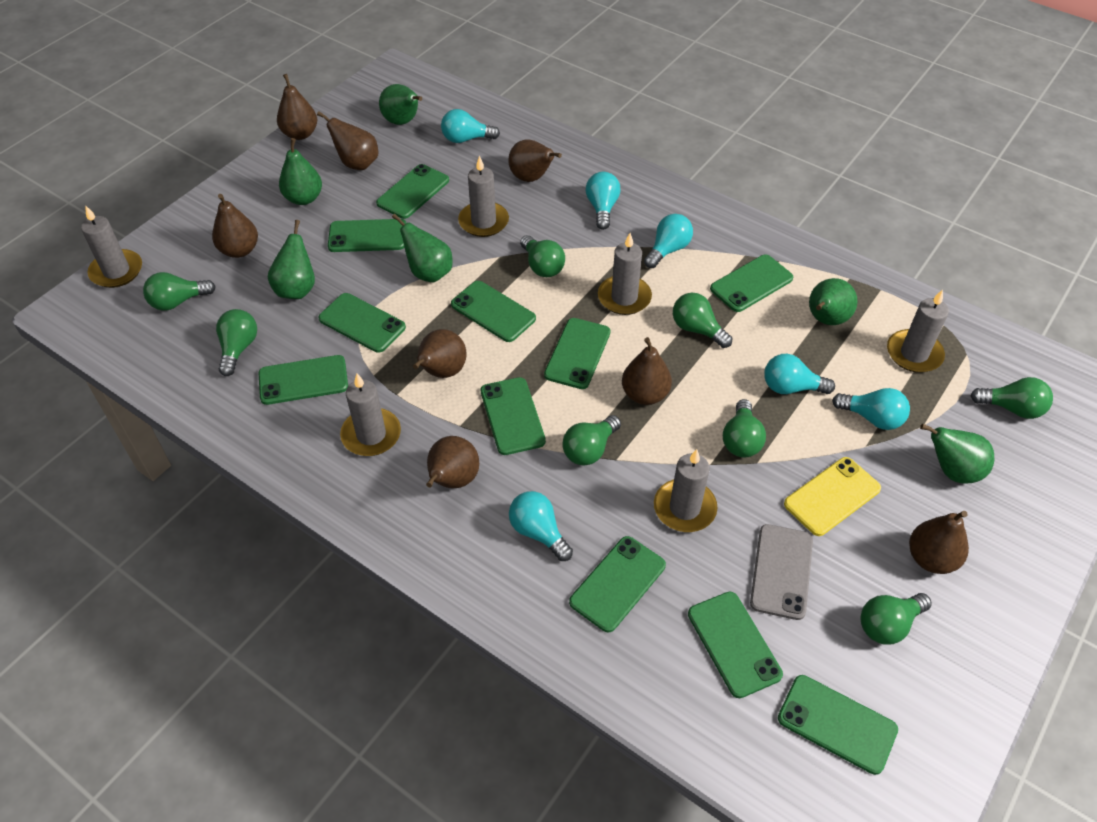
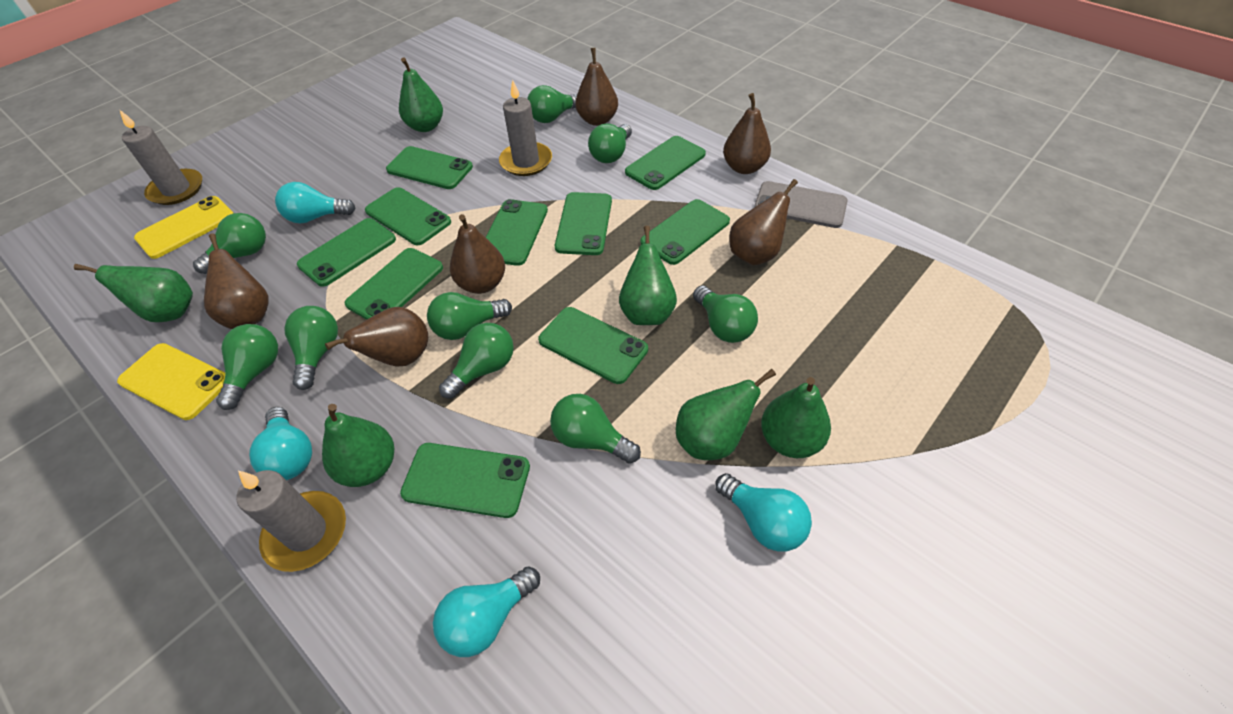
brown pear: [212,194,258,258] [277,74,317,140] [317,111,378,170] [413,329,467,378] [426,436,479,488] [508,139,562,182] [622,337,672,405] [909,511,969,574] = 8 -> [204,234,269,329] [325,307,428,367] [450,214,505,294] [575,48,618,126] [723,93,771,174] [729,179,798,266] = 6
green light bulb: [143,272,216,311] [216,309,257,376] [520,235,565,277] [562,415,621,466] [673,293,732,348] [723,399,766,458] [860,593,932,645] [970,377,1053,419] = 8 -> [193,213,266,274] [216,324,278,410] [284,306,338,390] [427,292,512,340] [439,323,514,398] [527,85,577,123] [550,394,641,464] [588,124,632,163] [693,286,758,343] = 9
green phone: [259,355,348,405] [318,293,406,353] [328,219,406,252] [376,164,449,219] [451,281,536,342] [481,377,546,455] [544,318,611,389] [569,536,666,632] [688,592,783,698] [710,255,793,312] [778,675,898,775] = 11 -> [297,218,396,287] [344,248,443,320] [365,187,451,245] [386,146,473,189] [400,443,530,518] [486,199,548,266] [538,307,648,384] [555,192,612,255] [625,136,706,190] [640,199,730,265] = 10
grey candle: [81,206,142,288] [340,373,401,456] [458,156,509,237] [598,233,652,315] [654,449,718,532] [887,290,949,373] = 6 -> [119,109,202,205] [236,470,346,572] [499,80,552,176] = 3
turquoise light bulb: [441,109,500,143] [509,491,573,561] [586,172,621,230] [644,214,693,268] [764,354,835,394] [832,388,910,430] = 6 -> [249,407,312,480] [275,182,355,224] [433,567,540,657] [715,473,812,552] = 4
yellow phone: [784,457,881,536] = 1 -> [117,343,225,420] [134,196,233,259] = 2

